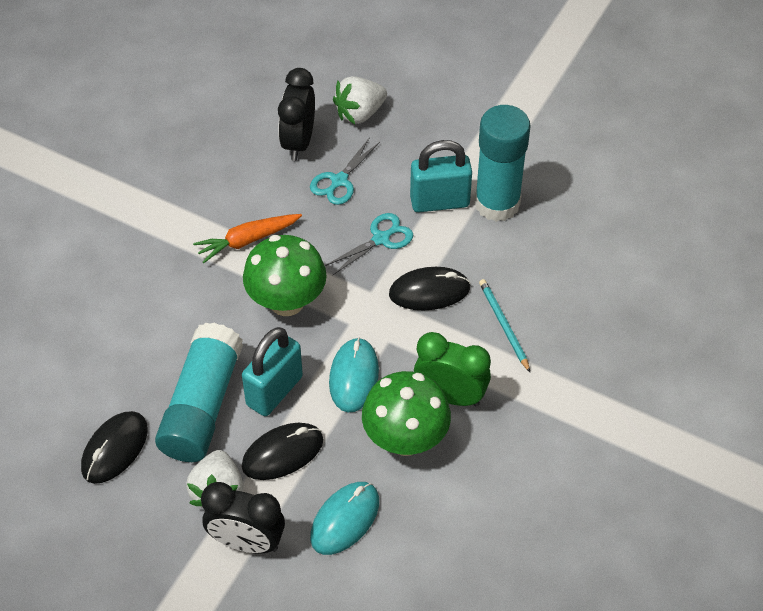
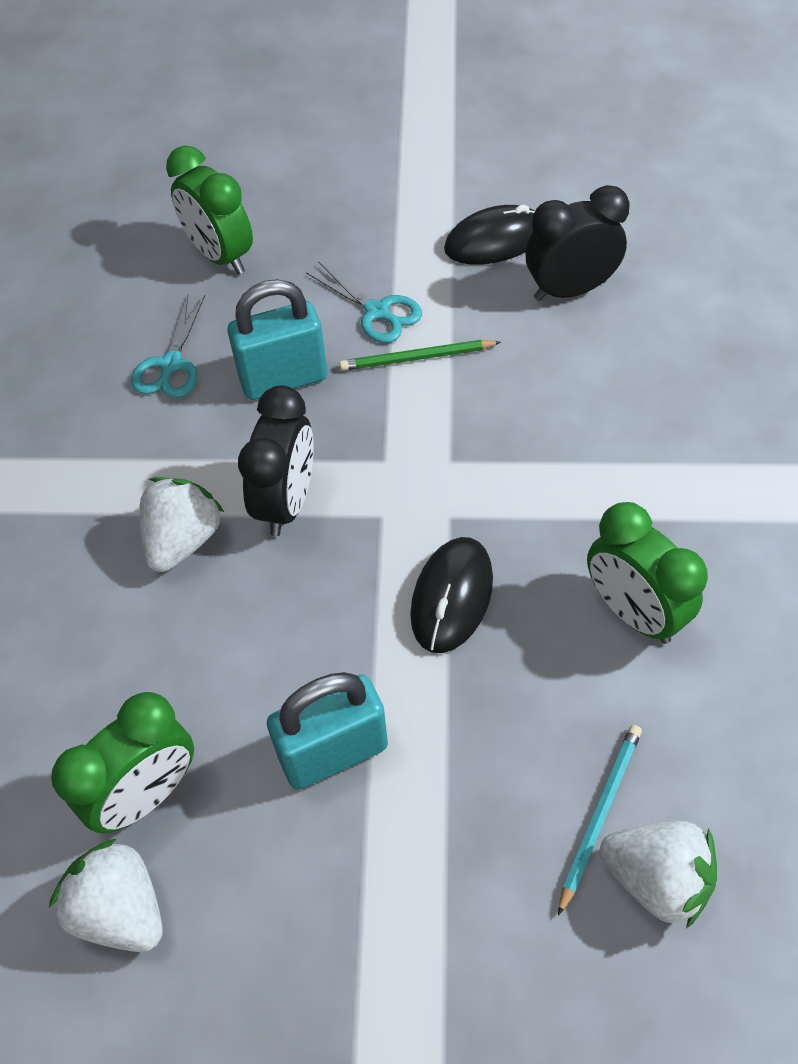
black mouse: [81,411,148,484] [241,423,323,480] [389,267,471,310] = 3 -> [410,537,493,653] [444,205,535,265] = 2
green clock: [414,332,491,406] = 1 -> [51,692,194,833] [166,145,253,274] [587,502,708,644] = 3
green mushroom: [243,235,327,316] [362,371,451,456] = 2 -> none = 0
green pencil: none = 0 -> [339,340,501,371] = 1
orange carrot: [193,214,302,263] = 1 -> none = 0
turquoise glue stick: [155,323,243,462] [474,105,531,222] = 2 -> none = 0
turquoise mouse: [310,482,379,555] [329,337,379,412] = 2 -> none = 0
white strawberry: [186,450,243,508] [333,76,387,124] = 2 -> [49,839,163,952] [139,477,225,572] [599,821,717,929] = 3

